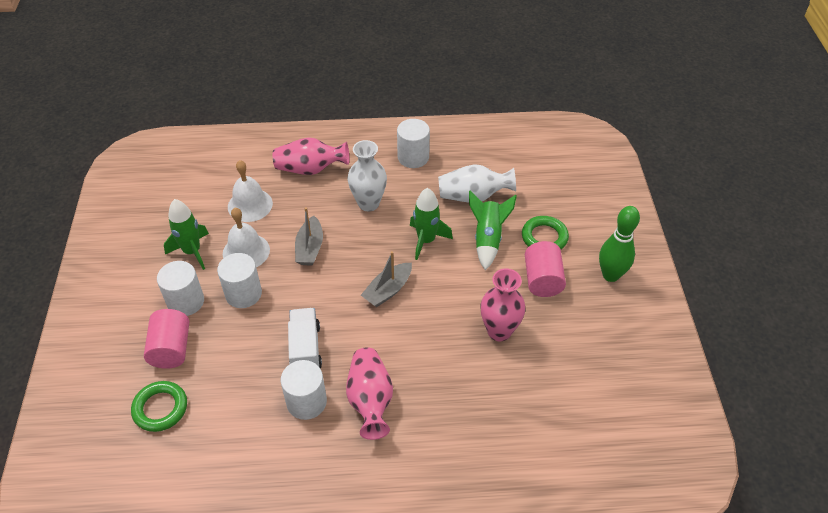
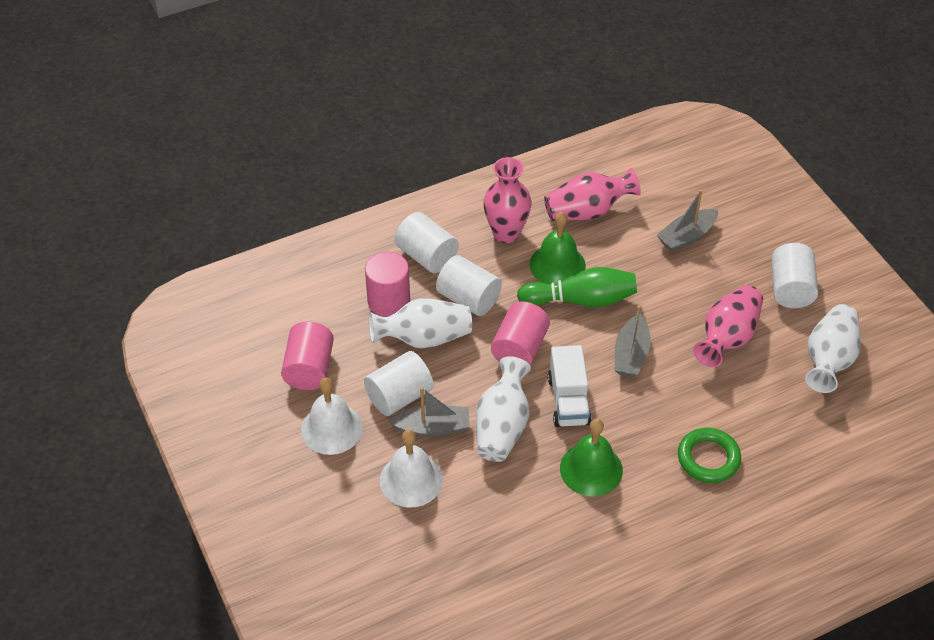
green bell: none = 0 -> [529,212,586,284] [560,419,623,497] = 2
green ring: [131,381,187,432] [522,216,569,249] = 2 -> [678,428,741,483] = 1
green rocket: [164,199,209,270] [410,188,453,260] [469,191,517,270] = 3 -> none = 0
grey boat: [295,207,323,266] [361,251,412,307] = 2 -> [388,387,470,437] [615,306,651,377] [657,190,718,252] = 3
pink cylinder: [144,309,189,369] [525,241,566,297] = 2 -> [281,321,334,390] [365,252,410,317] [491,301,550,365] = 3
white vase: [348,140,387,211] [438,164,516,203] = 2 -> [369,298,472,349] [476,356,531,462] [805,304,861,393] = 3

